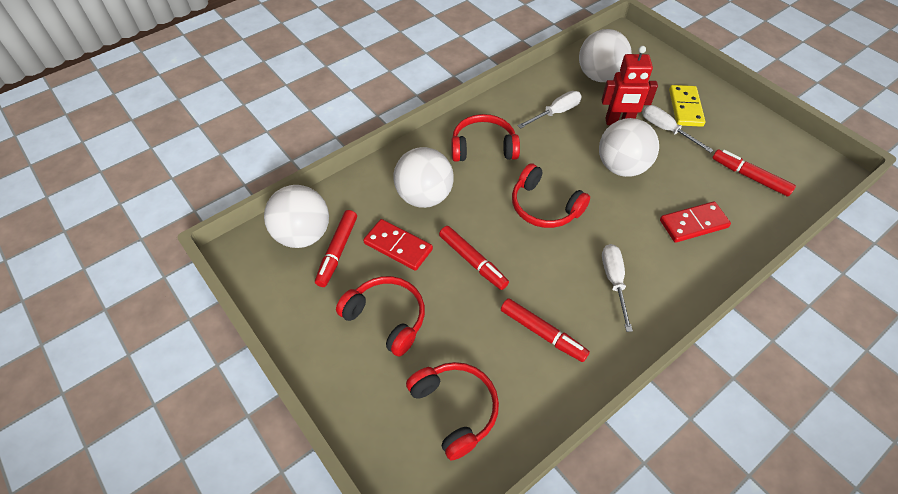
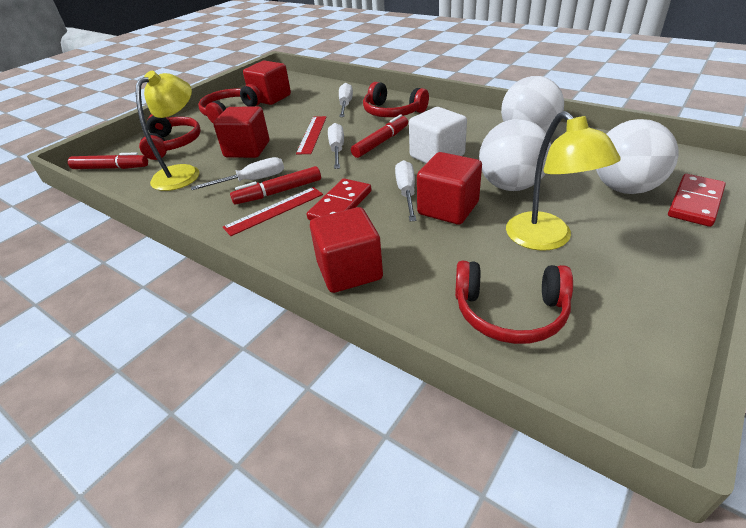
red cube: none = 0 -> [213,106,269,158] [243,61,291,105] [310,207,383,293] [417,152,482,225] = 4
red marker: [315,210,357,287] [439,226,509,290] [501,298,590,362] [712,149,796,197] = 4 -> [68,152,148,169] [230,166,321,205] [351,114,408,158] = 3
red robot: [602,46,658,125] = 1 -> none = 0
red ruler: none = 0 -> [223,187,323,236] [296,116,327,154] = 2
white ball: [264,185,329,248] [393,147,454,208] [579,29,632,82] [599,118,659,177] = 4 -> [479,119,551,191] [501,76,564,133] [596,119,678,194] = 3
white cube: none = 0 -> [409,107,467,163] = 1
white screwdriver: [517,91,582,129] [602,244,633,332] [642,105,713,153] = 3 -> [191,157,284,190] [328,123,344,169] [339,83,353,117] [395,160,417,221] = 4
yellow domino: [669,85,706,127] = 1 -> none = 0
yellow lamp: none = 0 -> [136,71,200,191] [506,111,621,251] = 2

